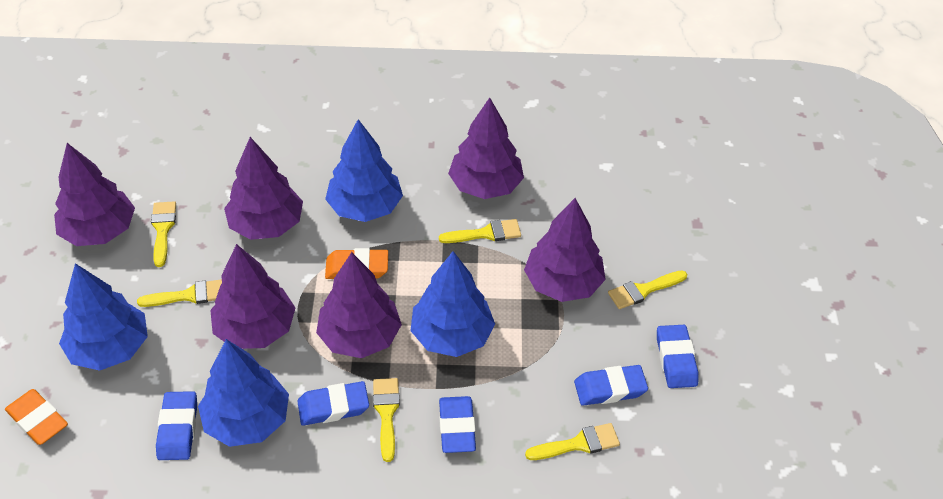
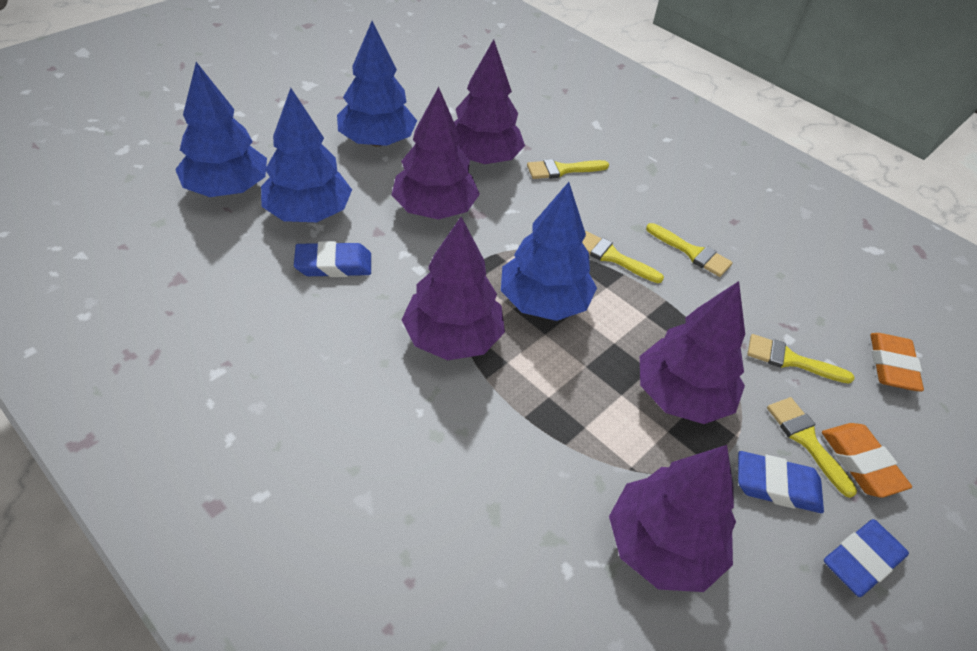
blue eraser: [156,391,197,460] [297,381,369,426] [439,396,476,453] [574,365,648,406] [657,325,698,388] = 5 -> [294,241,371,277] [738,451,824,513] [824,519,909,597] = 3
purple tree: [54,143,135,246] [210,244,296,349] [224,137,303,240] [316,252,402,358] [448,98,524,199] [524,198,606,302] = 6 -> [392,87,480,220] [401,217,505,360] [454,39,525,164] [609,445,736,592] [640,281,745,424] = 5
yellow brush: [137,279,222,307] [151,201,176,267] [373,378,400,462] [439,219,521,243] [525,423,620,460] [608,270,687,309] = 6 -> [527,159,609,179] [582,231,664,283] [646,223,733,277] [747,334,854,384] [767,397,857,498] = 5

